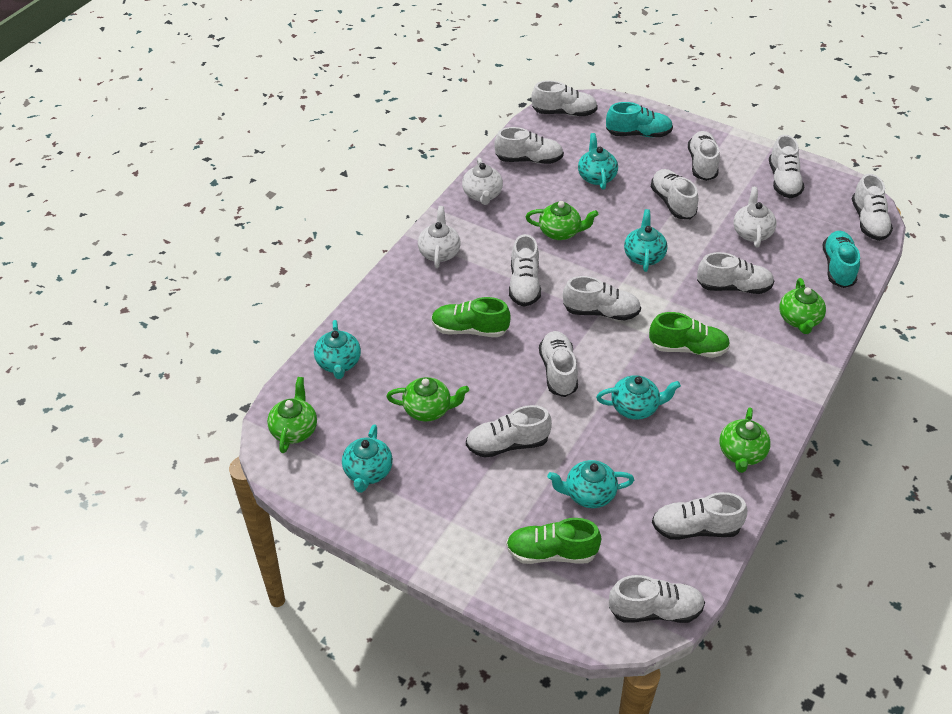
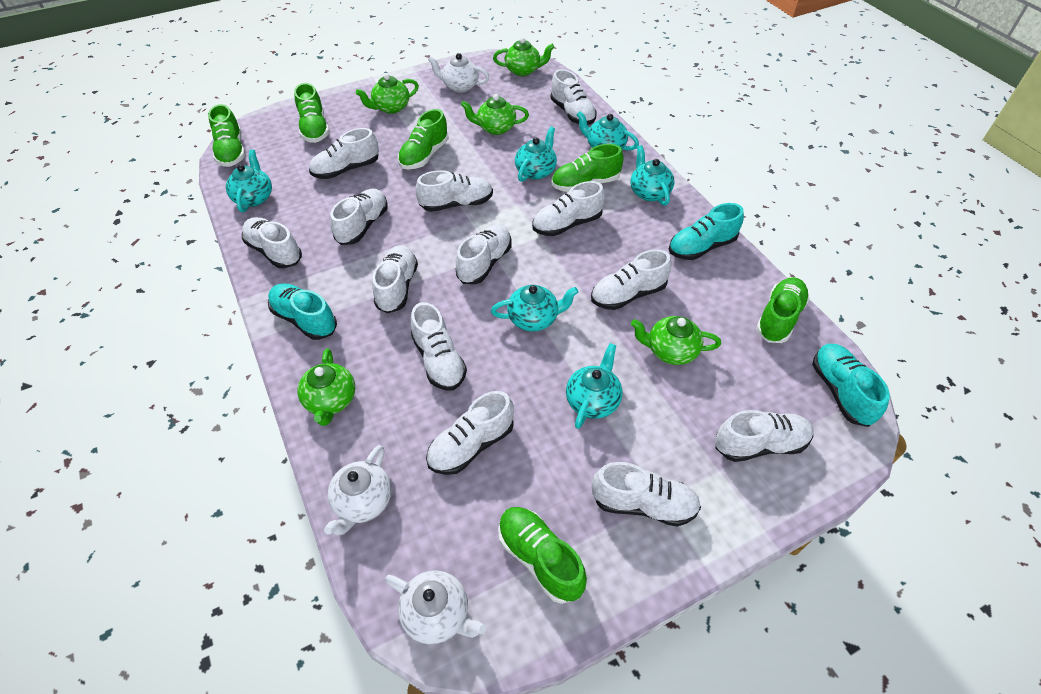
green shoe: [431,297,511,337] [506,518,601,564] [649,312,730,358] = 3 -> [208,104,245,167] [294,83,329,143] [398,109,449,169] [498,507,587,604] [552,144,623,192] [756,277,809,343] = 6
turquoise shoe: [606,102,673,137] [823,231,860,288] = 2 -> [268,283,337,340] [669,203,744,260] [812,344,890,427] = 3

